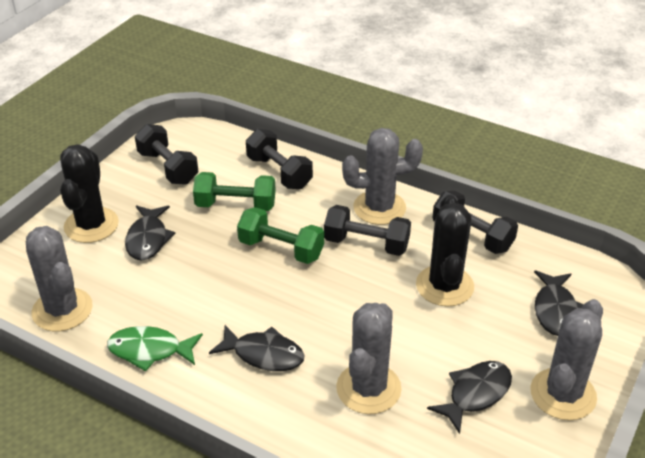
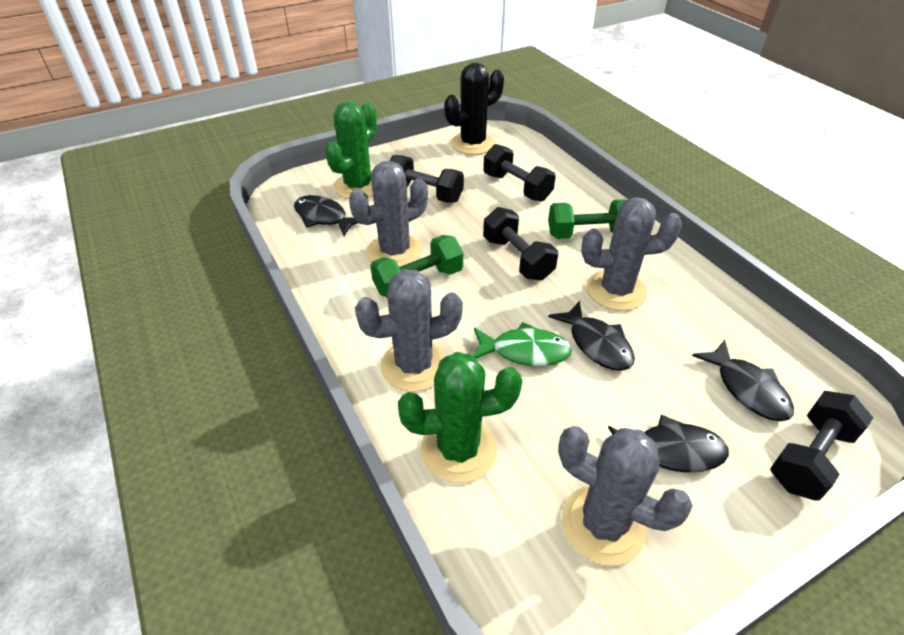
black cactus: [60,144,119,243] [416,195,474,306] = 2 -> [445,63,504,155] = 1
green cactus: none = 0 -> [325,101,377,199] [398,352,522,483] = 2

